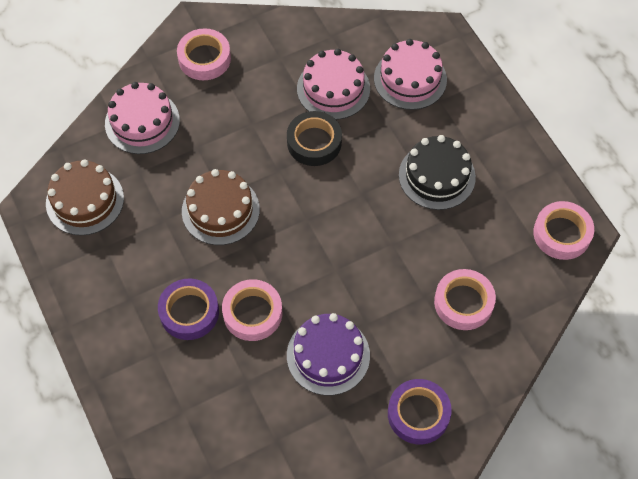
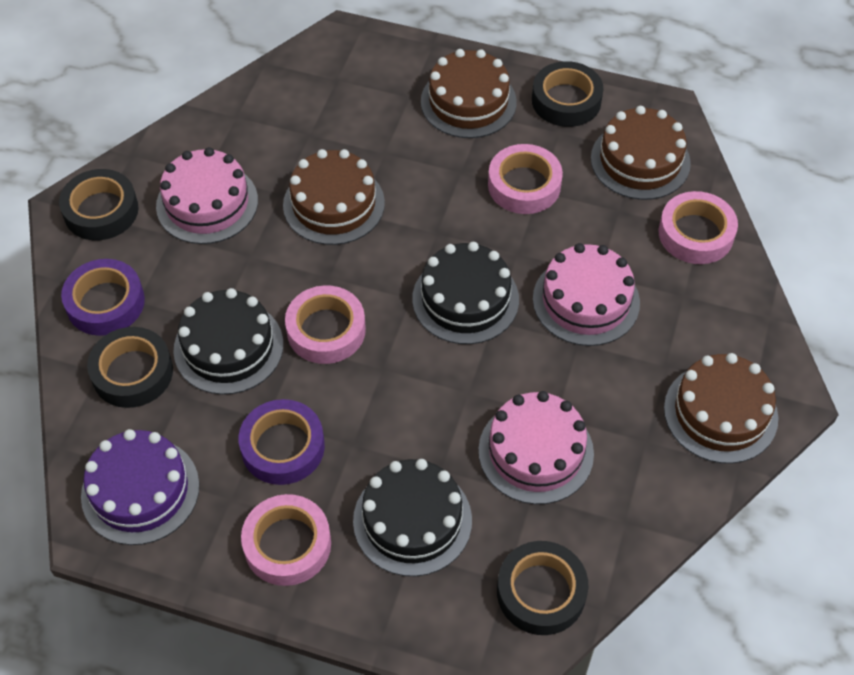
black cake: [399,135,476,210] = 1 -> [173,288,283,395] [353,459,472,576] [412,242,519,344] = 3
black tape: [287,111,342,166] = 1 -> [59,169,138,240] [87,327,173,408] [497,541,589,635] [532,61,603,127] = 4
brown cake: [46,159,124,235] [182,169,260,245] = 2 -> [283,149,385,245] [421,49,517,138] [591,106,691,200] [664,353,778,464] = 4

